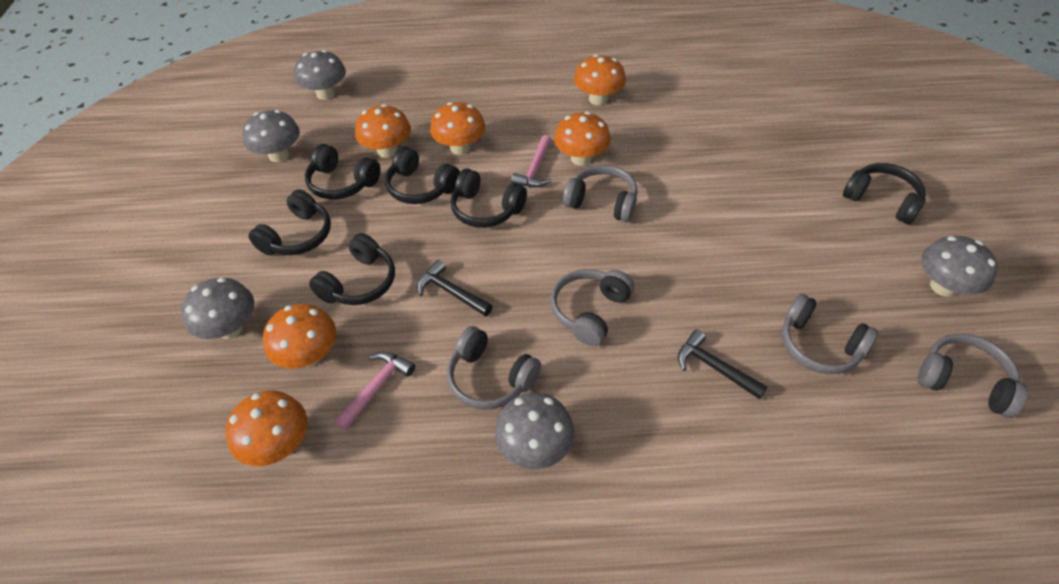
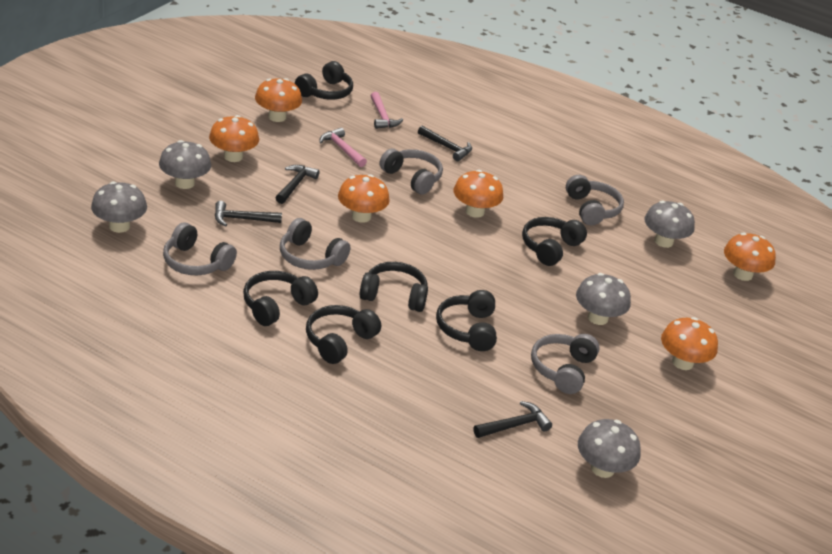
black hammer: [417,260,493,317] [678,330,768,399] = 2 -> [215,201,282,227] [276,165,320,204] [418,126,472,161] [473,401,552,438] = 4

